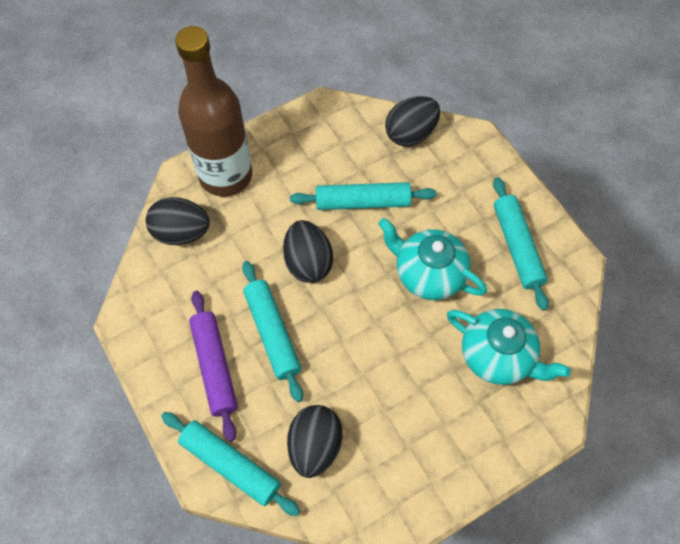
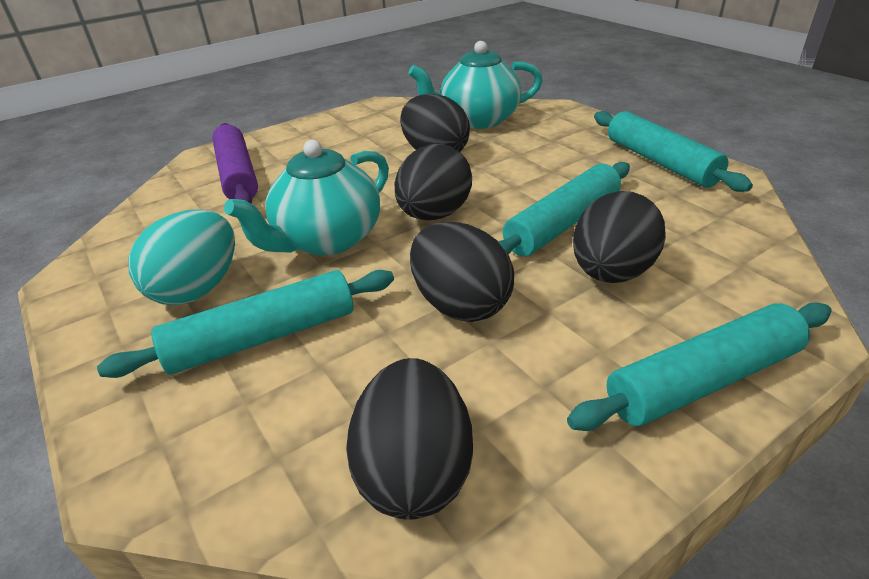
black egg: [146,197,210,245] [283,220,333,283] [287,405,343,478] [385,96,440,147] = 4 -> [346,358,473,520] [395,144,472,220] [400,94,470,152] [410,222,514,322] [573,191,666,283] = 5
brown bottle: [175,26,252,197] = 1 -> none = 0
turquoise egg: none = 0 -> [128,209,235,305] = 1

